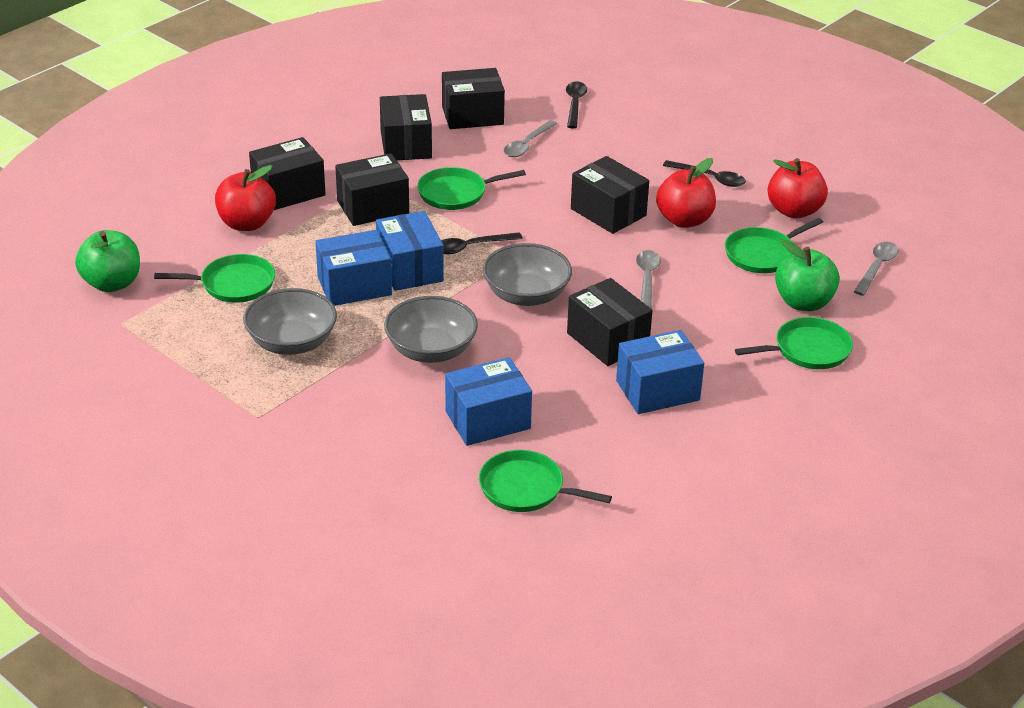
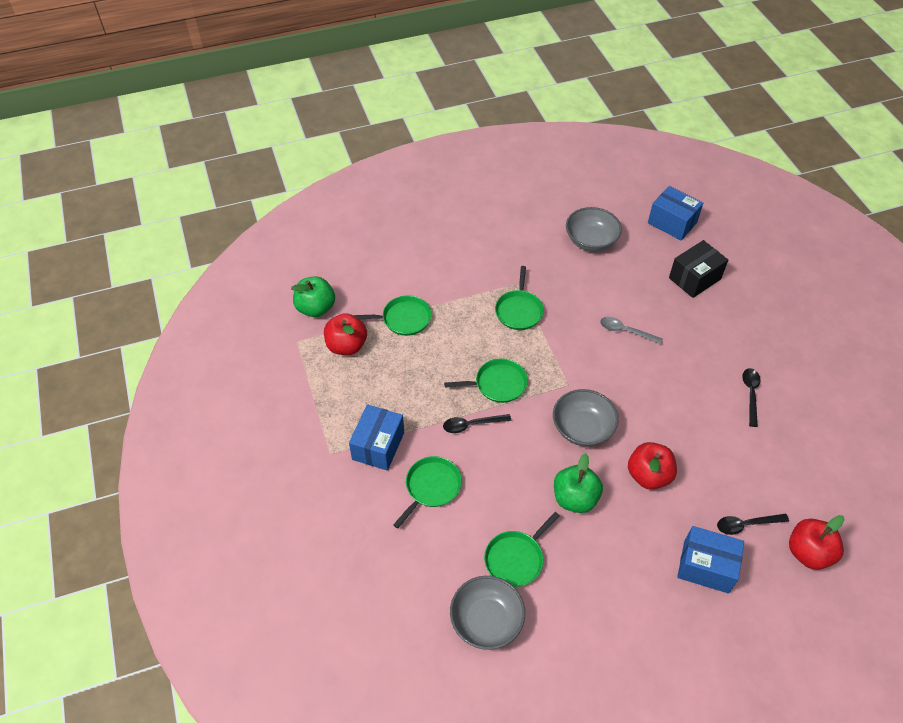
black box: [249,137,326,210] [335,153,409,226] [380,94,432,160] [442,68,505,129] [567,278,652,366] [571,156,649,234] = 6 -> [669,240,728,298] = 1
blue box: [315,230,392,306] [376,211,444,291] [445,357,532,446] [616,330,704,414] = 4 -> [349,404,404,471] [648,186,703,240] [677,526,744,593] = 3
grey spoon: [504,120,557,157] [636,250,661,309] [854,242,899,296] = 3 -> [600,317,663,344] = 1

